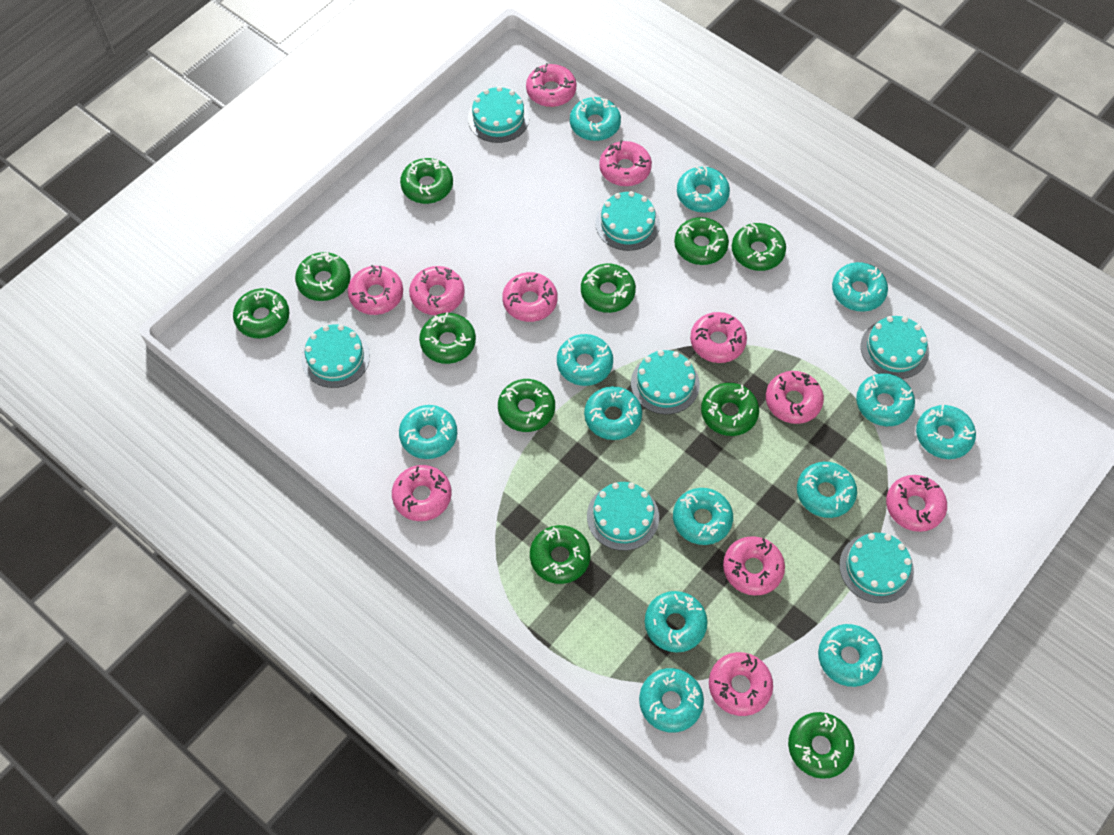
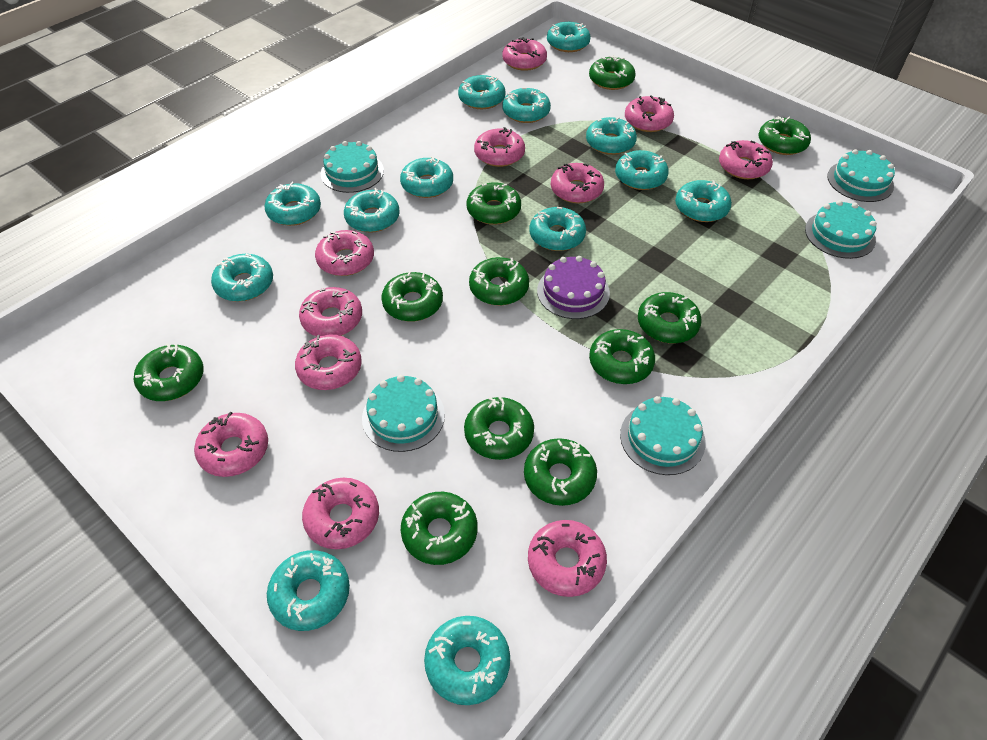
purple cake: none = 0 -> [537,256,610,319] = 1
turquoise cake: [302,324,370,388] [468,86,529,143] [587,482,659,551] [595,191,660,251] [631,350,700,414] [839,533,914,603] [861,316,929,379] = 7 -> [321,141,384,193] [362,375,445,452] [620,396,706,475] [805,200,877,259] [827,149,895,202] = 5

